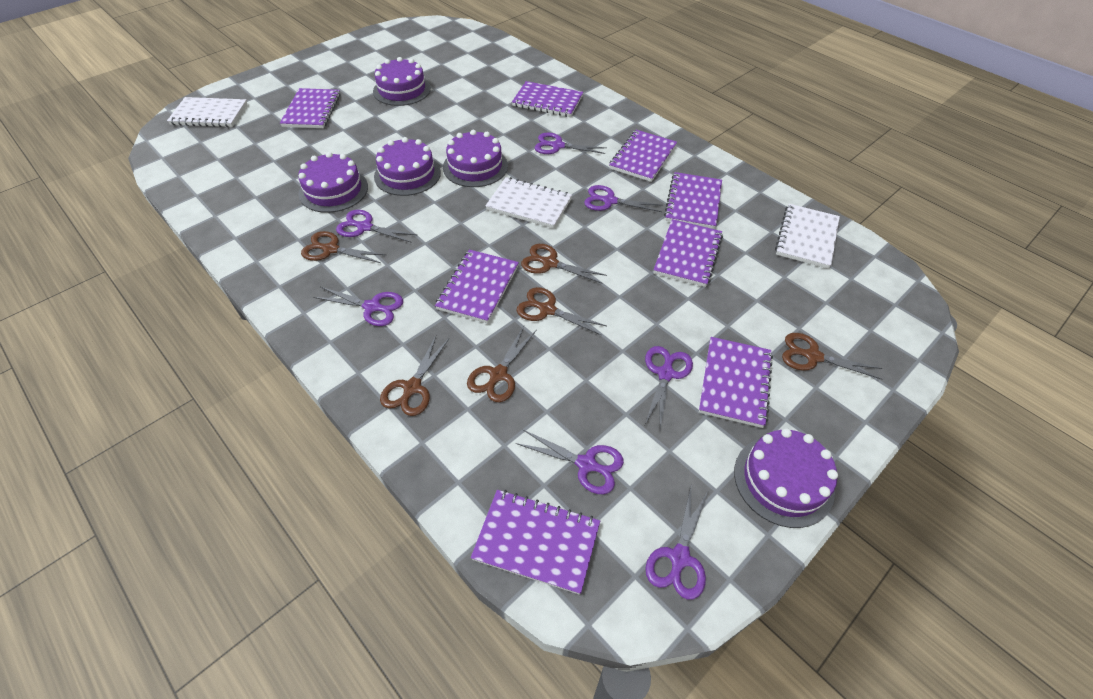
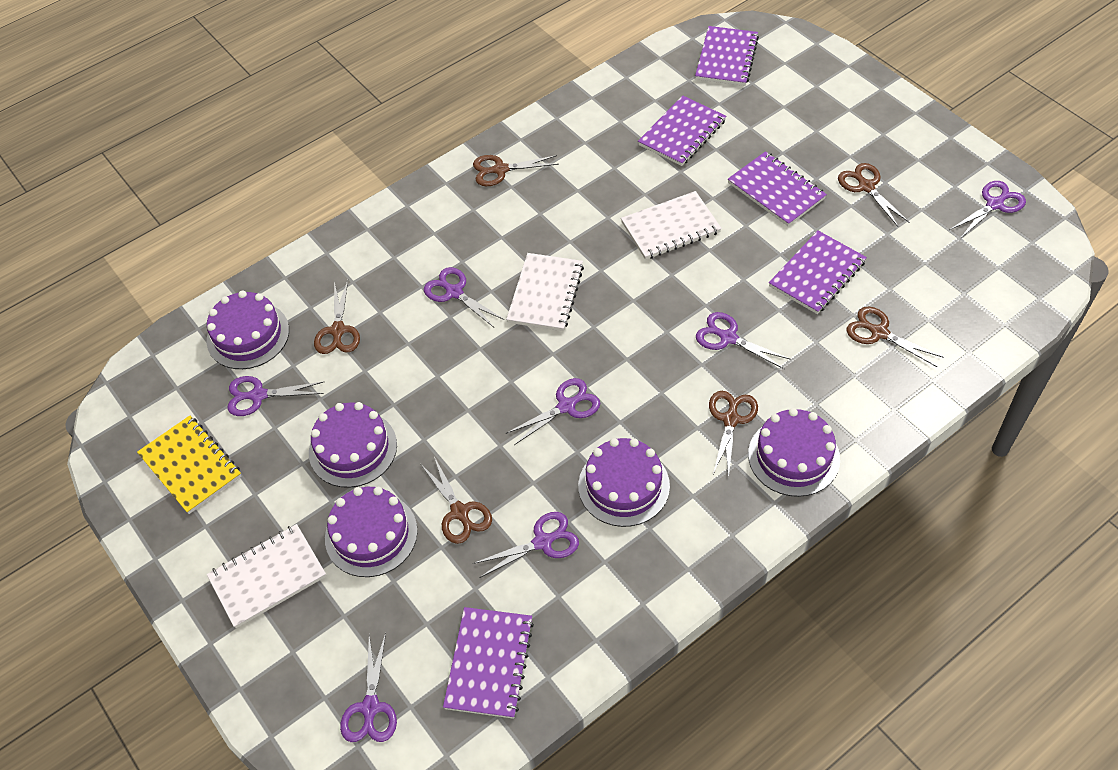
purple notebook: [280,88,340,128] [435,250,519,323] [471,490,600,595] [512,81,583,117] [609,130,677,182] [653,219,723,287] [664,172,722,229] [699,337,773,428] = 8 -> [443,607,534,719] [638,95,726,166] [695,26,759,86] [728,151,827,226] [769,231,867,314] = 5
yellow notebook: none = 0 -> [137,416,241,514] = 1

